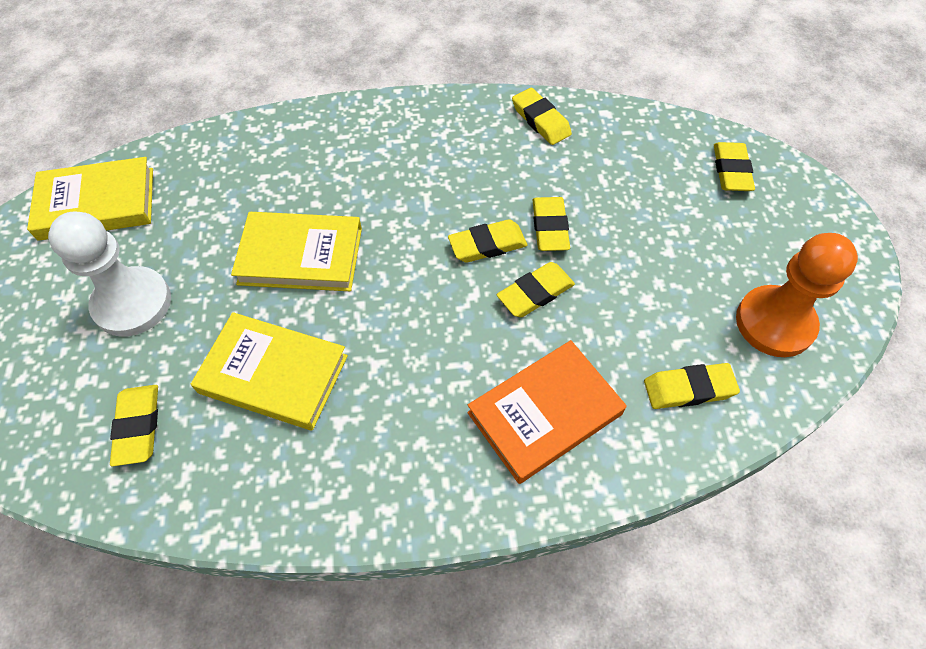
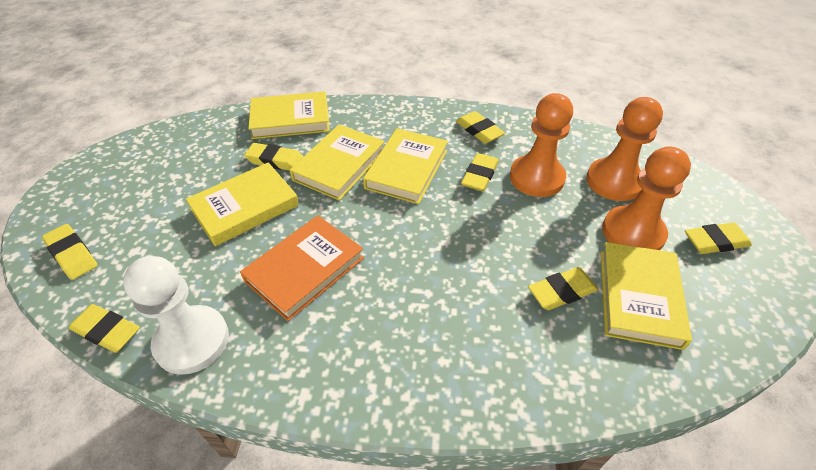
orange pawn: [736,233,858,357] = 1 -> [510,93,573,197] [586,97,663,201] [602,146,691,250] = 3
yellow book: [27,157,153,241] [191,312,348,430] [231,212,362,291] = 3 -> [186,162,299,246] [248,91,330,139] [290,124,385,201] [363,128,448,204] [601,242,692,350] = 5

